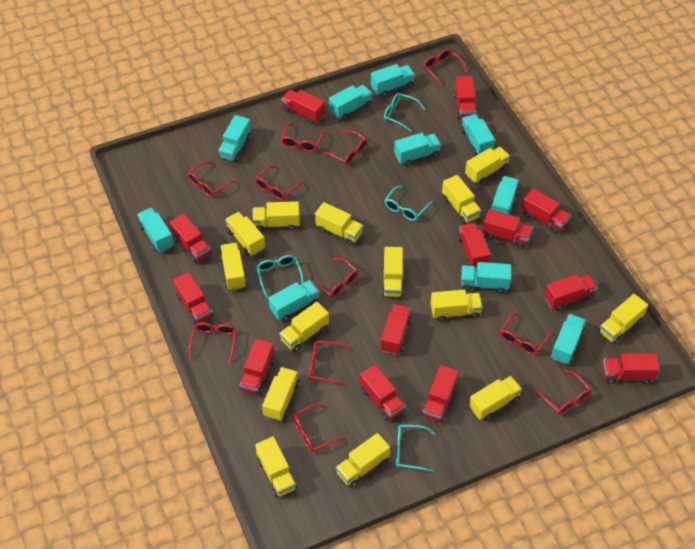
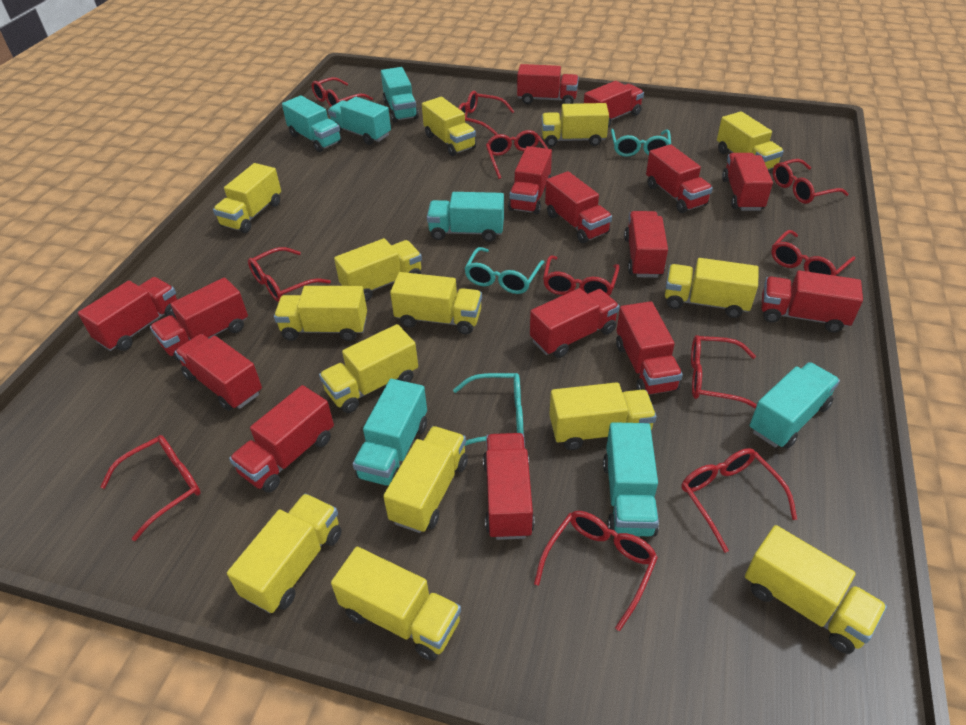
red truck: [170,214,212,263] [173,272,214,325] [240,338,274,395] [281,89,325,125] [360,364,405,421] [380,304,412,355] [422,365,459,423] [454,76,477,120] [457,223,491,269] [482,209,533,249] [521,188,571,234] [544,274,597,311] [603,353,660,384] = 13 -> [78,277,177,351] [150,277,248,361] [175,334,262,411] [229,385,334,493] [483,433,535,540] [508,146,552,215] [517,64,579,104] [530,288,620,358] [545,171,612,243] [584,81,644,127] [616,301,683,395] [624,211,668,278] [646,144,713,213] [722,153,773,211] [762,270,863,333] = 15
turquoise glasses: [257,255,304,298] [384,93,425,132] [384,186,433,221] [396,425,436,472] = 4 -> [453,373,523,446] [464,247,545,294] [611,129,671,157] = 3
turquoise truck: [137,208,174,252] [218,115,251,162] [268,280,320,322] [329,85,373,120] [371,64,415,97] [394,133,441,166] [461,114,495,155] [461,262,511,293] [491,176,519,215] [551,314,586,365] = 10 -> [282,95,342,152] [328,97,391,145] [353,379,427,486] [381,67,419,123] [427,192,504,242] [603,422,659,537] [750,362,840,449] = 7

